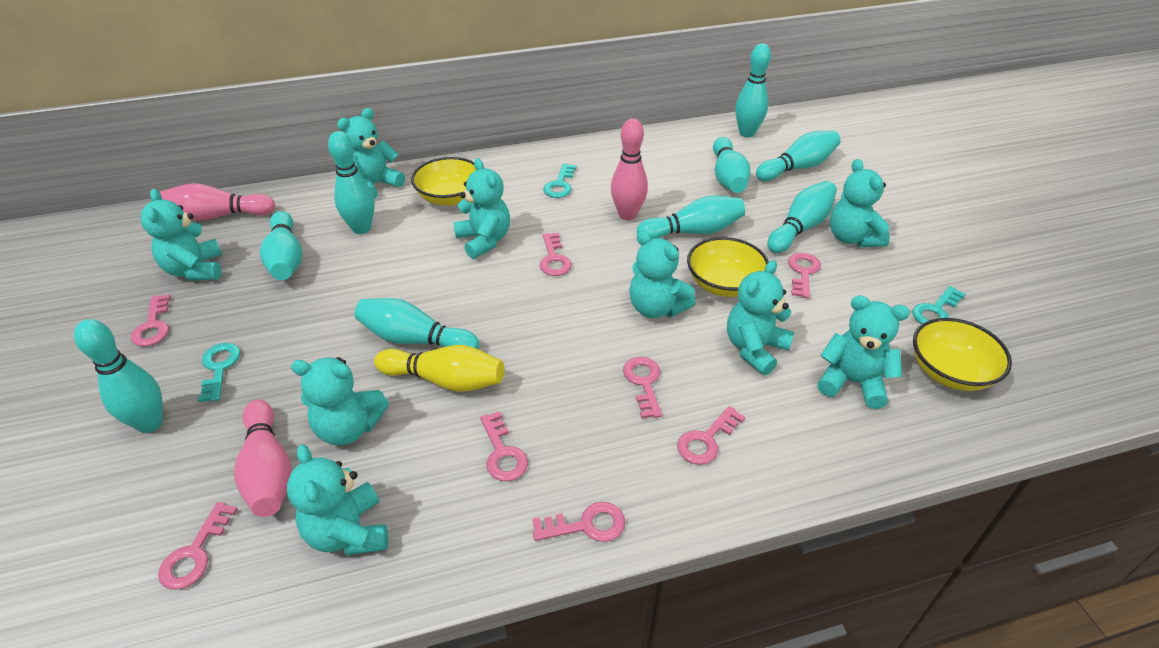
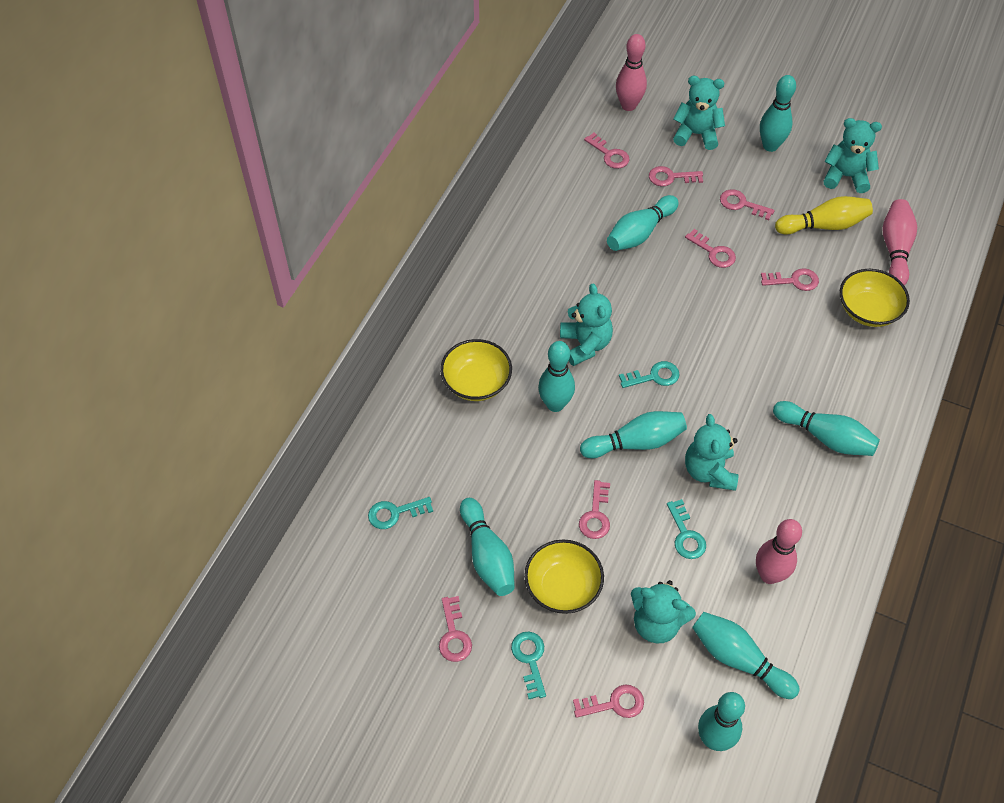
turquoise bowling pin: [74,319,163,433] [260,211,303,280] [328,131,375,234] [354,298,479,349] [637,196,745,239] [713,137,751,193] [735,43,771,137] [756,131,841,181] [767,181,837,253] = 9 -> [460,498,515,596] [538,341,575,412] [580,411,687,458] [607,195,679,251] [692,612,800,699] [698,692,745,751] [760,75,796,152] [773,401,880,456] = 8
turquoise key: [198,343,240,402] [543,164,576,198] [913,286,966,324] = 3 -> [368,497,433,529] [511,632,546,699] [619,361,679,388] [667,499,706,559] = 4
turquoise teddy bear: [140,189,222,281] [287,445,388,555] [291,357,389,445] [337,108,405,199] [453,158,510,259] [629,231,696,318] [727,260,794,375] [817,295,910,409] [830,159,890,247] = 9 -> [560,284,613,366] [631,580,696,643] [673,76,725,150] [685,414,739,491] [823,118,882,193] = 5

